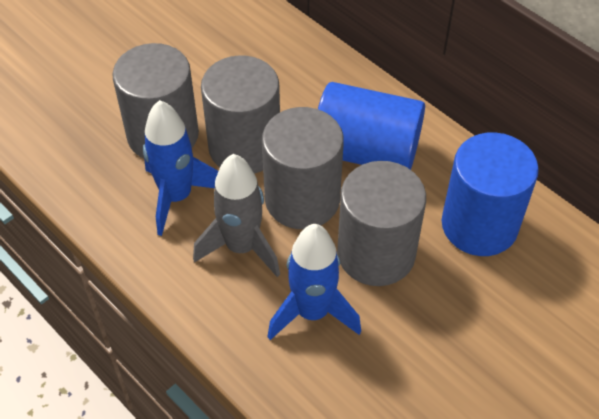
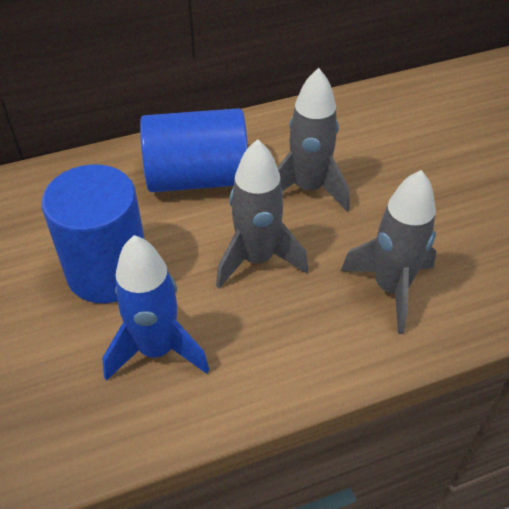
blue rocket: [143,100,218,236] [267,224,361,340] = 2 -> [102,235,209,381] = 1
grey cylinder: [112,43,199,159] [201,55,280,174] [262,107,344,229] [337,161,426,286] = 4 -> none = 0
grey rocket: [193,154,280,277] = 1 -> [216,139,308,289] [277,68,349,211] [341,170,436,334] = 3

